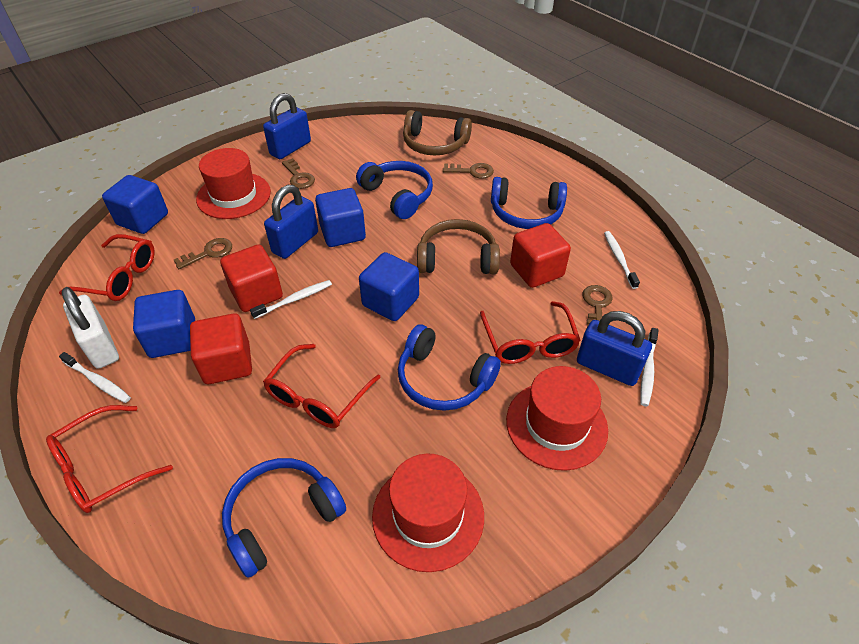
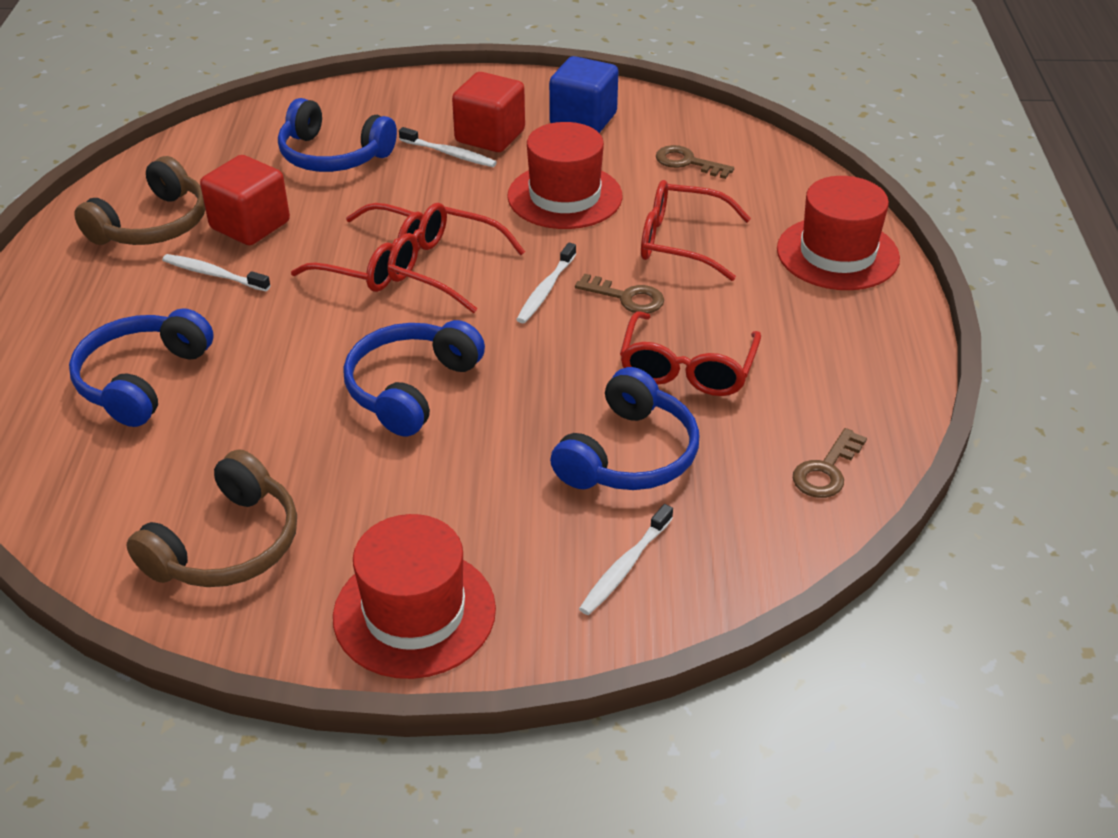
blue cube: [102,175,168,234] [133,290,195,358] [315,188,366,247] [359,252,419,321] = 4 -> [549,56,618,133] = 1
blue padlock: [263,93,311,159] [264,185,318,259] [577,311,652,386] = 3 -> none = 0
brown key: [174,238,232,269] [282,158,315,189] [443,163,494,179] [582,285,613,327] = 4 -> [575,274,664,313] [656,145,734,179] [793,428,867,498] = 3
red cube: [190,313,252,384] [220,245,283,312] [510,223,571,288] = 3 -> [200,155,290,245] [452,72,525,152] = 2
white padlock: [61,287,119,369] = 1 -> none = 0

